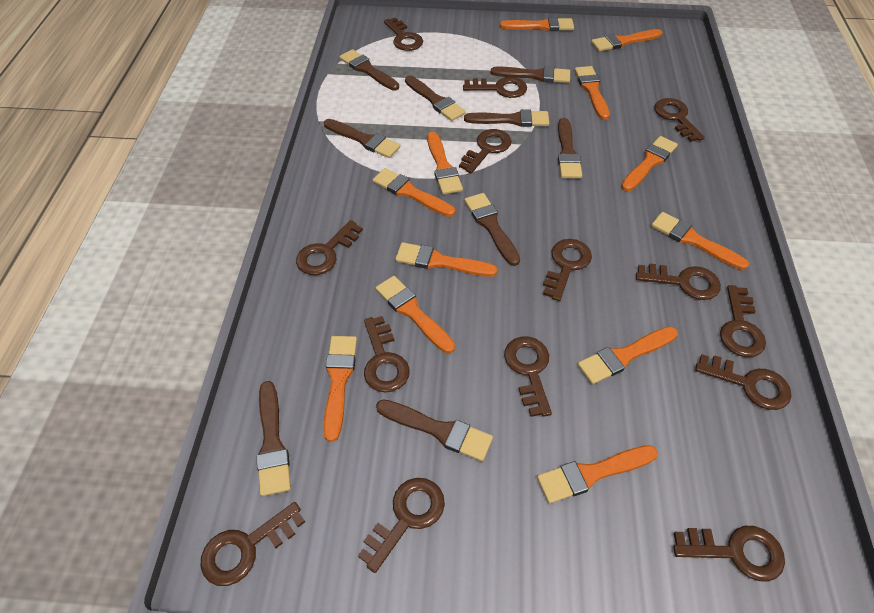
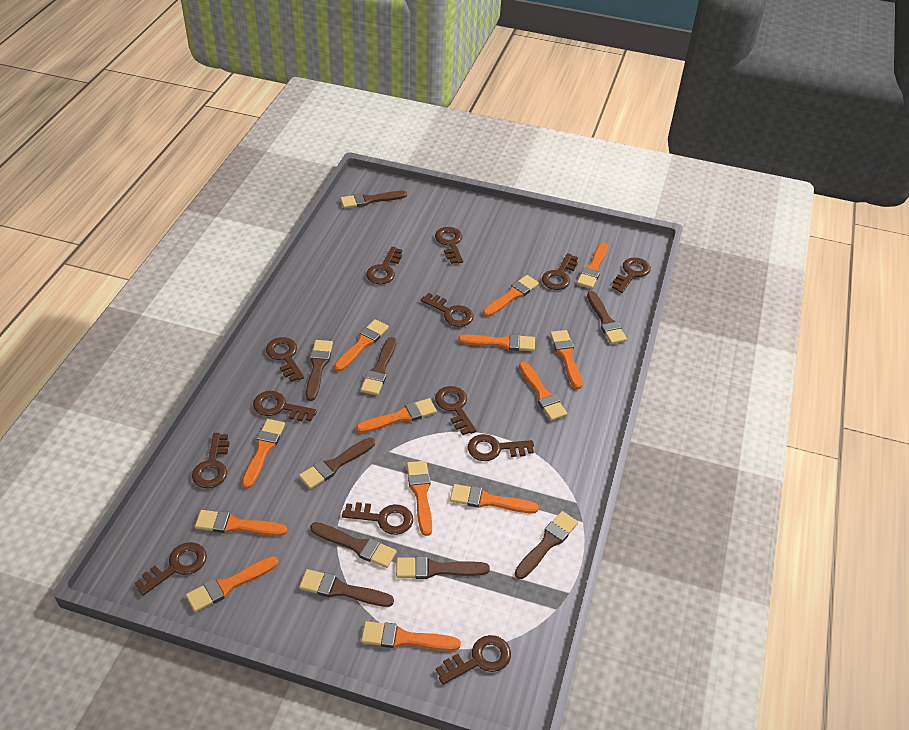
brown key: [200,502,305,586] [296,220,363,275] [358,478,445,573] [364,316,410,393] [384,17,423,51] [459,129,512,173] [463,77,527,98] [504,336,552,417] [543,239,592,301] [636,263,721,300] [654,98,705,142] [673,526,785,582] [695,354,791,410] [720,285,766,357] = 14 -> [135,542,207,596] [192,433,229,488] [253,391,317,421] [266,337,304,382] [342,502,413,535] [366,247,403,284] [420,293,474,327] [435,227,463,264] [435,386,476,435] [436,635,511,685] [468,434,534,461] [542,253,578,290] [612,258,651,293] = 13
orange brush: [323,336,357,442] [373,168,455,217] [376,276,455,353] [395,242,498,277] [427,132,463,194] [500,17,574,31] [537,445,658,504] [575,66,610,120] [578,327,678,384] [591,29,662,52] [621,136,678,191] [651,212,749,270] = 12 -> [186,556,278,612] [195,510,287,536] [242,419,285,489] [334,319,389,372] [356,398,437,433] [361,621,461,651] [407,461,432,536] [450,484,539,513] [458,334,535,351] [483,275,539,317] [519,362,567,421] [550,330,582,389] [577,242,608,289] = 13

